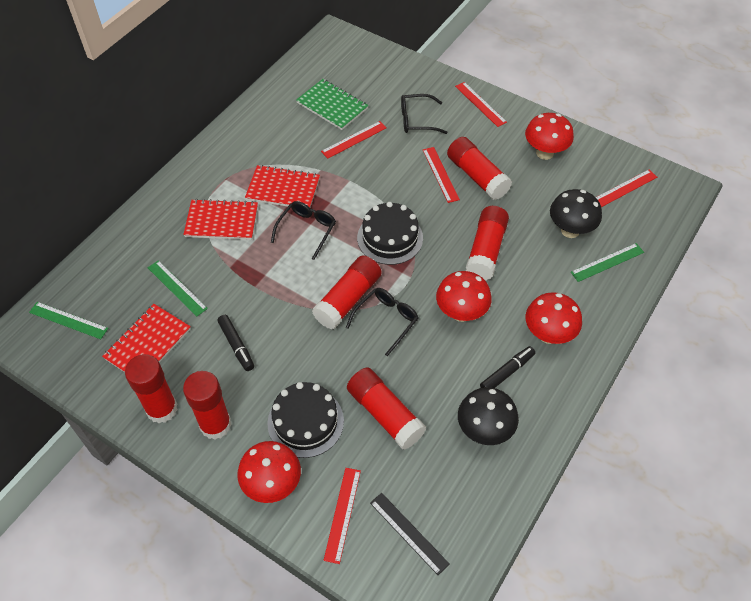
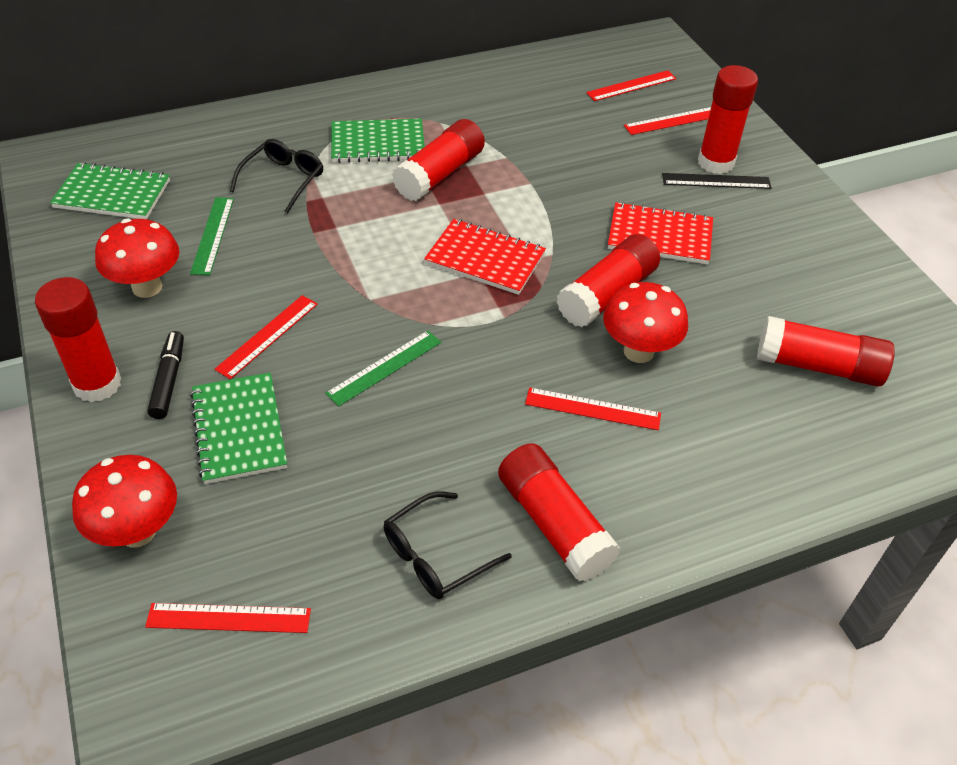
black cake: [267,382,344,458] [357,202,423,265] = 2 -> none = 0
black glasses: [271,201,336,260] [346,288,418,356] [401,94,447,134] = 3 -> [230,139,323,213] [383,491,512,599] = 2
black marker: [217,315,254,371] [480,346,535,388] = 2 -> [148,331,184,419] = 1
black mushroom: [458,387,519,445] [550,189,602,238] = 2 -> none = 0
green notebook: [296,79,368,130] = 1 -> [50,162,170,219] [190,373,287,484] [331,119,425,163] = 3
green ruler: [29,302,108,339] [148,260,208,316] [571,243,644,282] = 3 -> [190,197,234,275] [325,330,441,406] = 2
red mushroom: [237,441,301,503] [436,271,492,322] [525,113,574,160] [526,292,582,344] = 4 -> [72,455,177,547] [95,219,179,298] [603,282,688,363] = 3
red notebook: [102,304,191,372] [183,199,258,240] [245,165,320,208] = 3 -> [424,219,546,295] [608,202,713,264] = 2

